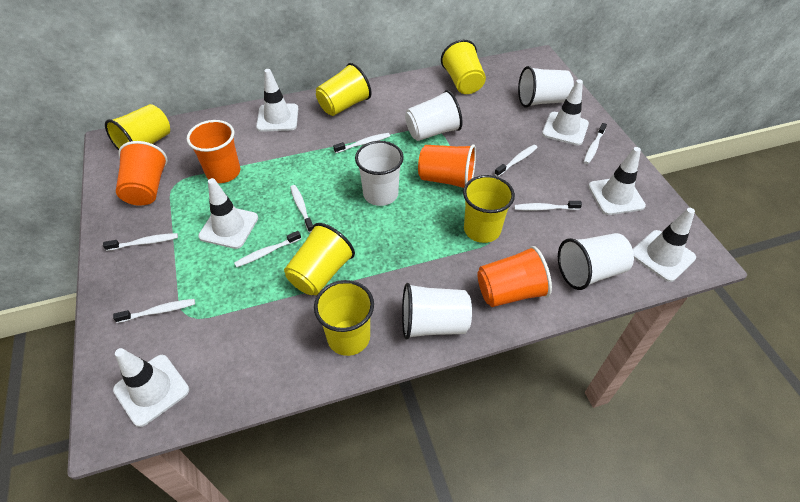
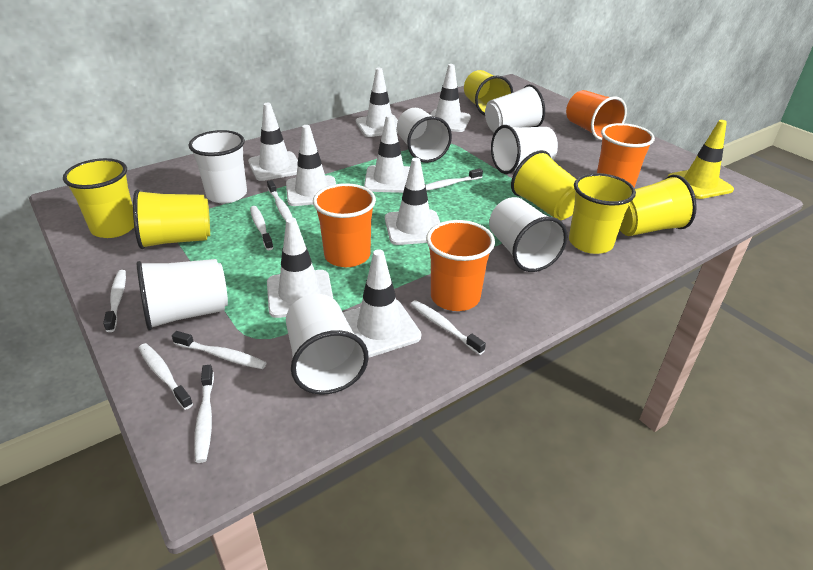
white cup: [355,141,404,206] [402,283,472,340] [405,90,463,141] [518,66,574,108] [558,233,634,290] = 5 -> [137,259,228,330] [189,130,247,203] [286,294,369,395] [397,108,452,163] [485,84,545,132] [489,197,568,272] [491,125,558,174] = 7
white traffic cone: [113,348,189,427] [198,178,258,249] [256,69,298,132] [542,80,589,146] [588,147,646,215] [633,208,696,282] = 6 -> [248,103,298,181] [267,218,333,318] [286,125,336,206] [343,249,421,358] [356,68,398,137] [364,115,410,193] [385,158,440,245] [430,64,471,132] = 8
yellow traffic cone: none = 0 -> [668,120,734,199] = 1

